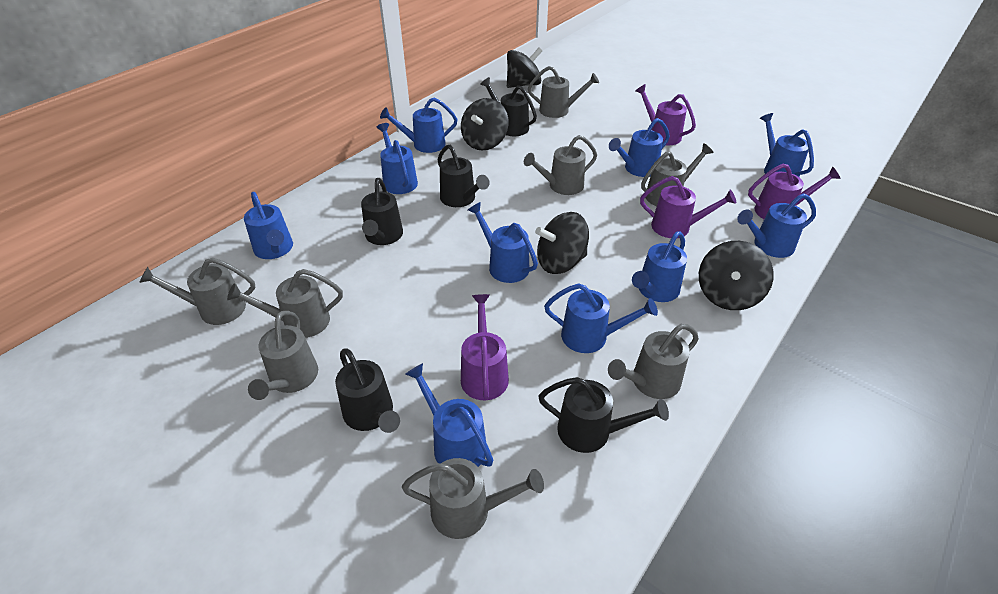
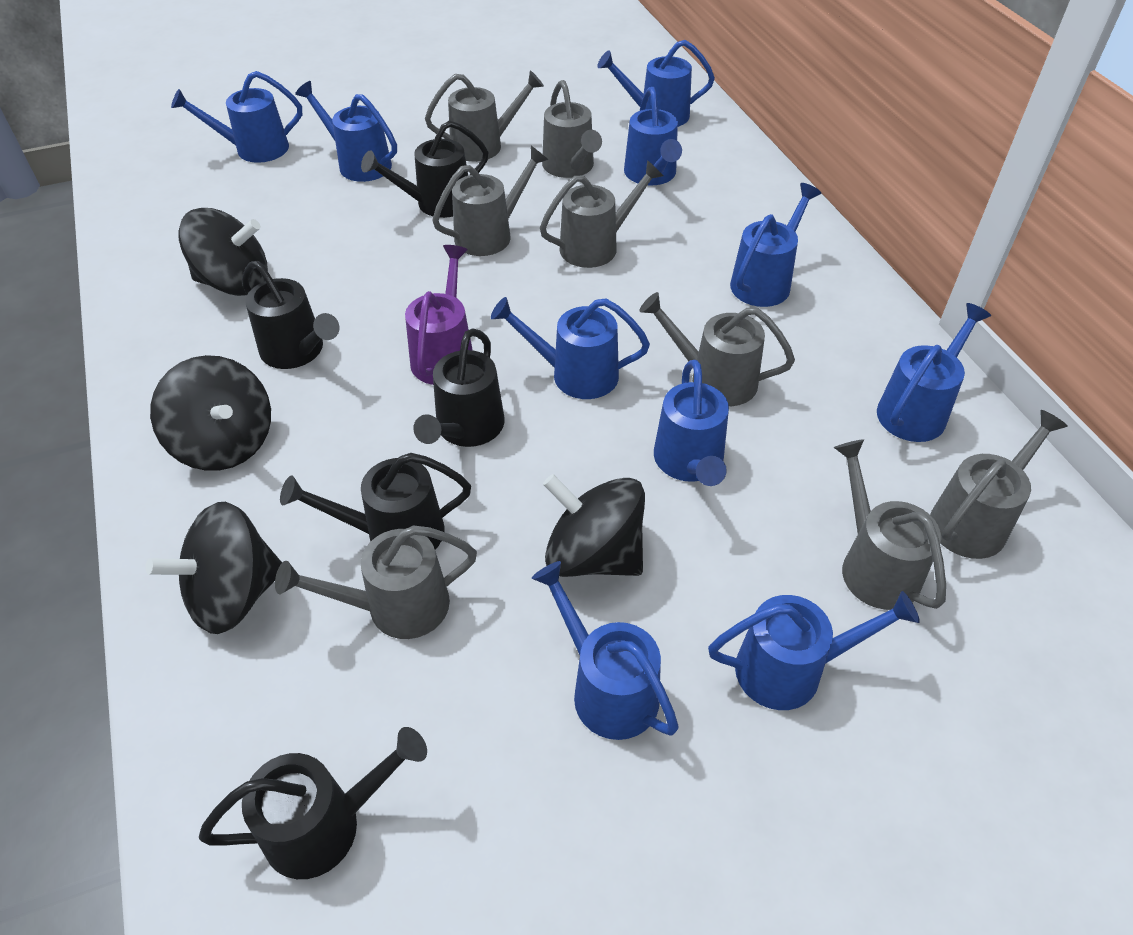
purple watering can: [461,294,509,400] [635,84,696,145] [640,176,736,238] [748,164,841,219] = 4 -> [405,245,473,385] = 1

